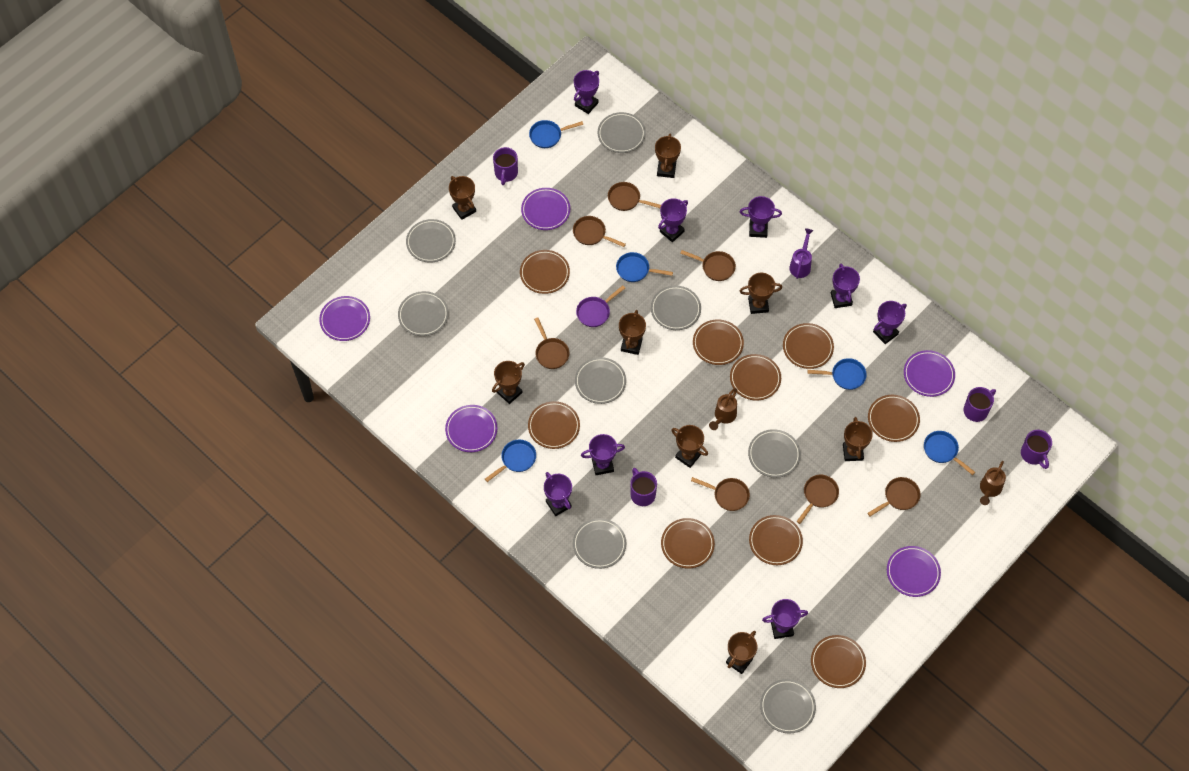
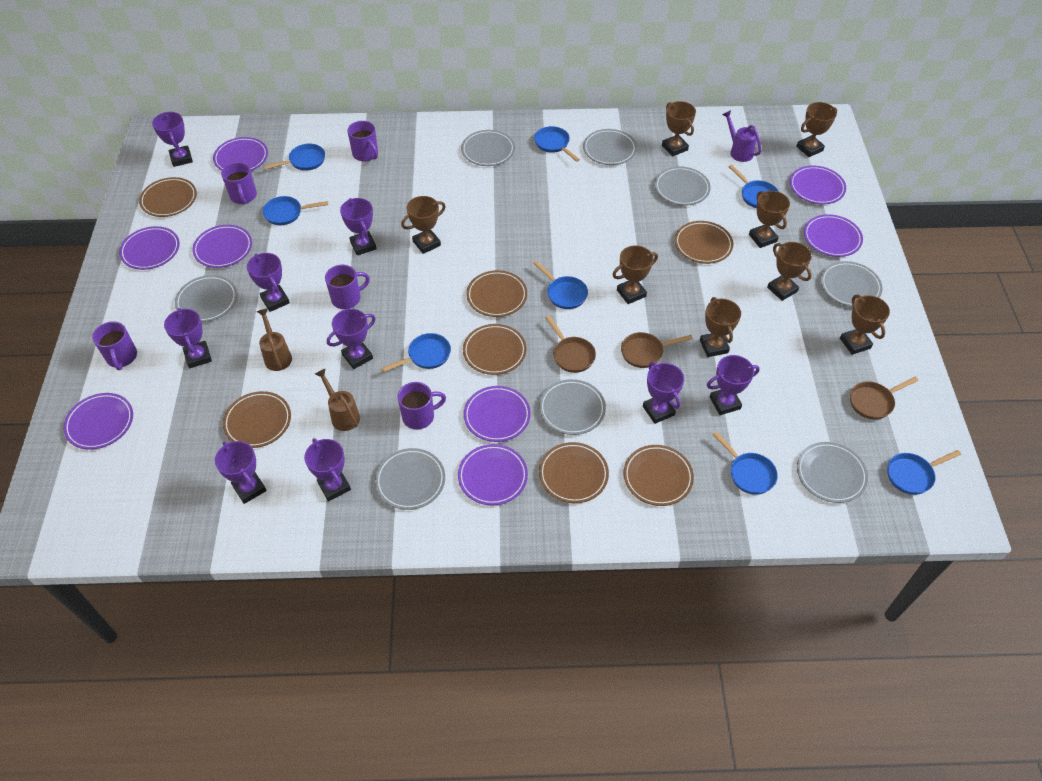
blue pan: [485,440,536,482] [529,120,583,148] [616,252,673,282] [807,358,867,390] [924,431,975,475] = 5 -> [263,144,325,171] [263,196,328,225] [381,333,451,372] [533,260,588,309] [534,126,580,162] [712,431,778,495] [728,165,779,208] [887,450,961,495] = 8
brown pan: [534,317,569,369] [573,216,626,247] [608,182,661,211] [680,250,736,281] [691,477,750,511] [796,475,839,524] [867,477,920,517] = 7 -> [546,316,596,373] [621,332,692,368] [850,377,918,420] = 3
brown plate: [520,250,570,294] [528,401,580,449] [661,518,715,568] [693,320,744,365] [730,354,781,401] [749,515,803,565] [783,323,834,369] [811,635,866,688] [868,395,920,442] = 9 -> [139,177,197,217] [223,391,291,448] [463,324,527,375] [466,270,527,317] [539,442,609,503] [624,445,694,506] [675,221,733,264] = 7
purple mug: [493,147,518,185] [630,468,657,506] [964,387,996,422] [1021,430,1052,469] = 4 -> [92,321,137,370] [221,162,257,205] [325,265,370,309] [347,121,378,162] [398,382,446,430] = 5
purple pan: [576,285,625,327] = 1 -> none = 0
purple plate: [319,296,370,341] [445,405,497,452] [521,188,570,230] [887,546,941,597] [904,350,955,397] = 5 -> [63,393,133,450] [119,226,180,270] [192,225,252,268] [213,137,268,171] [458,444,528,506] [464,386,531,442] [790,166,846,204] [804,214,863,257] = 8
purple trophy: [544,472,572,516] [574,70,599,114] [581,434,625,475] [658,198,688,242] [740,196,782,238] [762,599,808,639] [831,264,860,308] [873,301,907,344] = 8 -> [152,112,193,167] [164,308,212,369] [215,441,267,504] [247,253,290,312] [304,438,351,501] [327,309,376,369] [340,198,377,255] [643,362,684,424] [707,355,760,415] = 9

